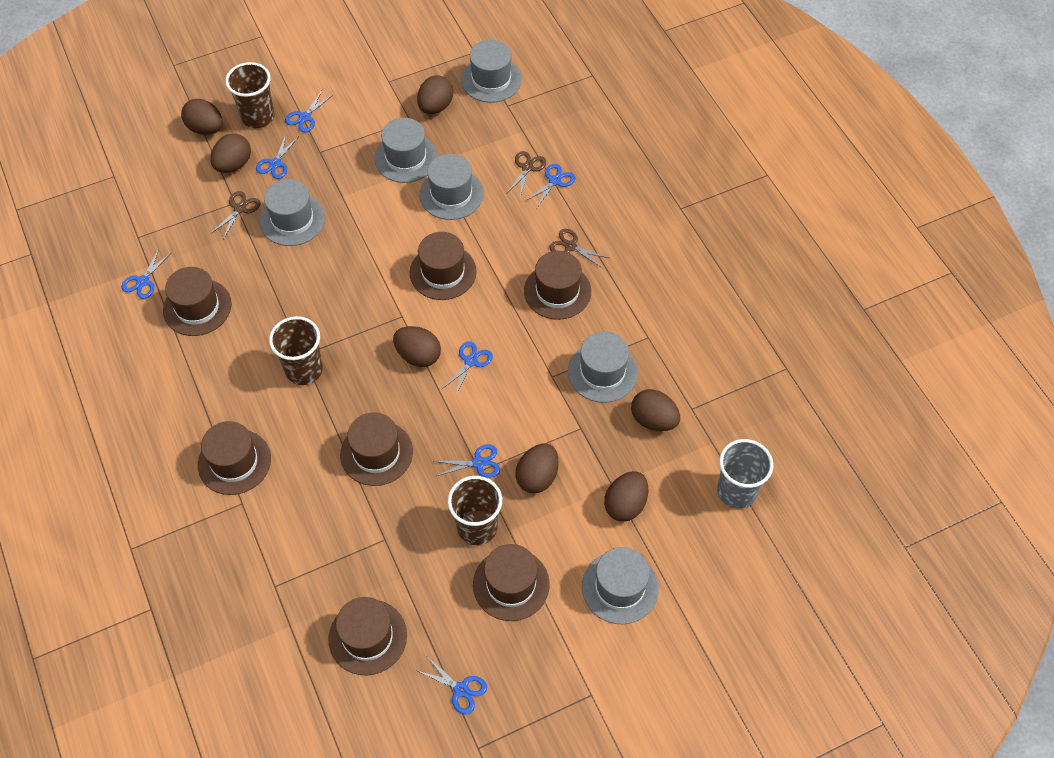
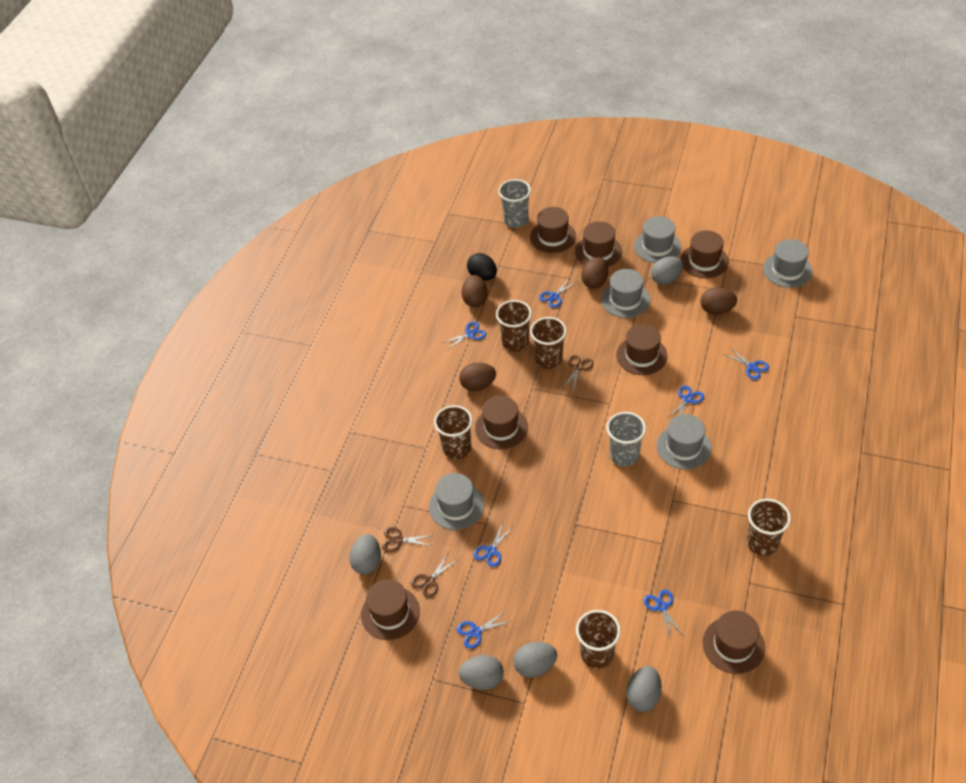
black egg: none = 0 -> [467,253,497,281] = 1
brown cup: [225,62,275,128] [269,316,323,385] [448,476,502,545] = 3 -> [434,405,473,459] [496,300,532,352] [530,317,567,369] [576,610,621,669] [747,499,791,556] = 5
brown egg: [181,99,223,135] [210,133,251,173] [393,326,441,367] [417,75,453,114] [515,443,559,493] [604,471,648,522] [631,389,680,431] = 7 -> [459,363,496,391] [462,275,488,307] [581,257,608,289] [700,287,737,314] = 4
grey cup: [717,439,773,509] = 1 -> [498,179,531,228] [607,412,646,467] = 2
grey egg: none = 0 -> [349,534,381,575] [459,655,504,690] [513,642,557,678] [626,666,662,712] [651,256,683,285] = 5
grey hat: [260,179,325,246] [374,118,438,183] [419,154,484,220] [461,40,522,103] [568,331,638,403] [582,547,659,624] = 6 -> [429,473,484,530] [601,269,650,318] [634,216,681,263] [657,414,712,469] [763,239,813,288] = 5

